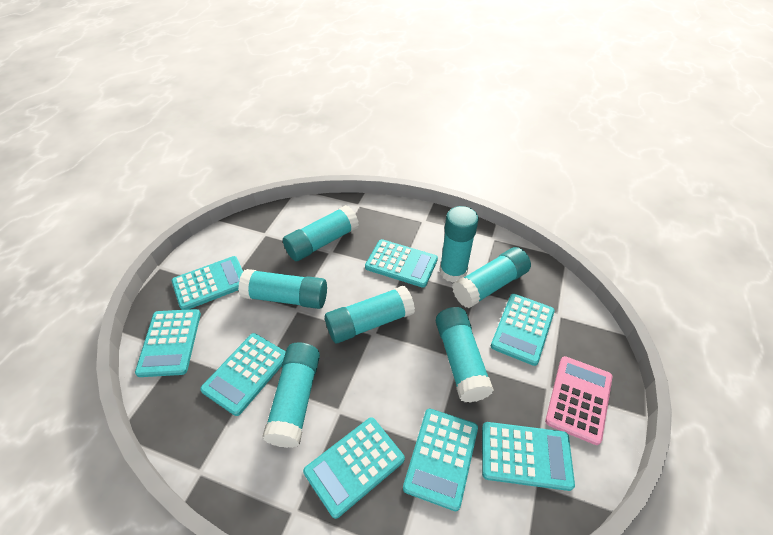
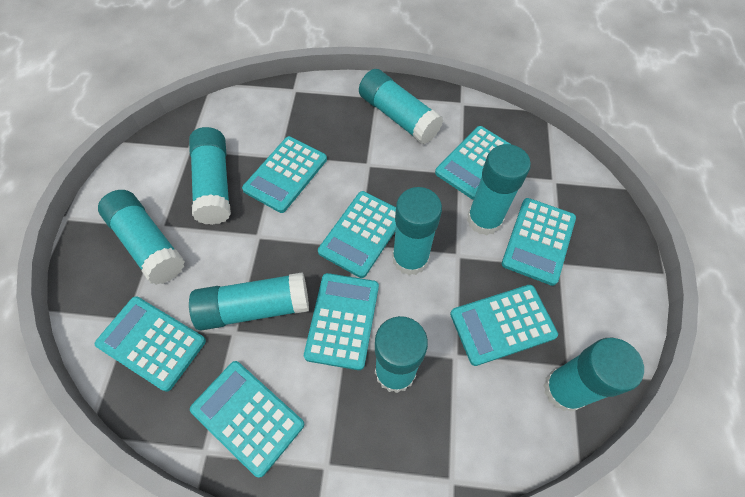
pink calculator: [545,356,612,445] = 1 -> none = 0
turquoise glue stick: [238,269,327,309] [262,342,320,448] [283,205,359,261] [325,286,415,343] [436,307,494,403] [439,206,479,283] [452,247,531,308] = 7 -> [98,190,185,285] [189,127,231,225] [189,272,309,331] [359,69,443,144] [375,316,428,393] [392,187,442,275] [467,144,531,235] [543,338,644,412] = 8

